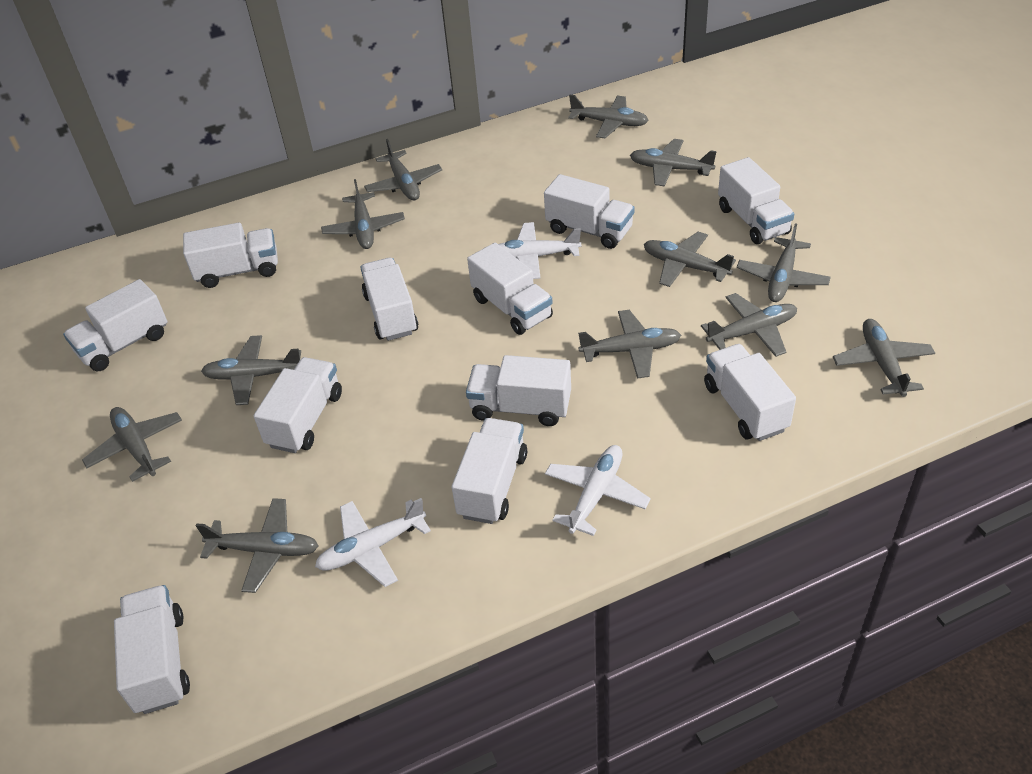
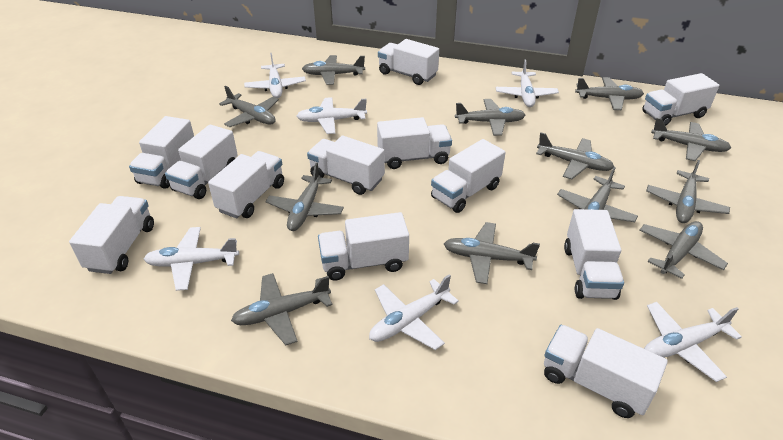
white plane: [315,498,431,587] [498,222,581,279] [545,445,651,536] = 3 -> [144,227,239,291] [244,53,306,98] [296,97,367,134] [369,274,459,350] [496,60,559,107] [644,302,742,382] = 6
white truck: [63,279,167,371] [114,585,190,714] [183,223,278,288] [254,357,342,453] [360,258,418,341] [452,418,527,524] [466,355,571,426] [467,243,553,335] [544,174,635,249] [704,344,796,441] [718,157,794,244] = 11 -> [69,196,154,274] [129,116,194,189] [165,125,238,199] [208,151,284,218] [307,136,385,195] [318,212,409,281] [377,117,452,169] [378,39,439,85] [431,139,505,213] [544,325,668,418] [564,209,624,300] [642,73,719,126] = 12

